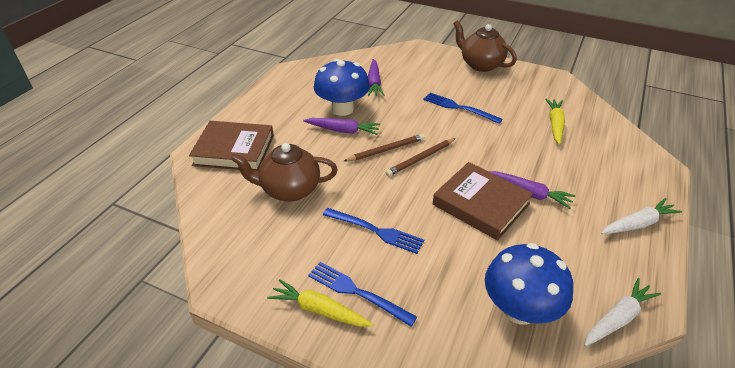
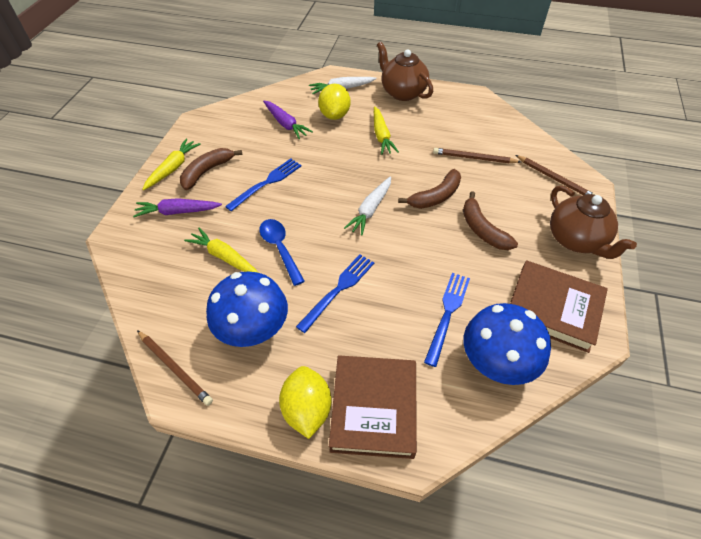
blue spoon: none = 0 -> [260,219,305,286] = 1
brown banana: none = 0 -> [180,148,242,190] [398,169,461,209] [463,191,518,250] = 3
brown pencil: [344,134,425,161] [386,138,456,177] = 2 -> [137,330,213,406] [433,148,521,163] [515,155,596,195] = 3
purple carrot: [303,118,380,135] [368,59,385,96] [488,171,575,209] = 3 -> [133,198,222,217] [263,101,313,139] = 2
yellow carrot: [267,279,373,327] [545,99,565,145] = 2 -> [142,139,201,190] [184,228,259,273] [374,106,399,155] = 3
yellow lemon: none = 0 -> [279,366,331,439] [318,84,351,120] = 2

